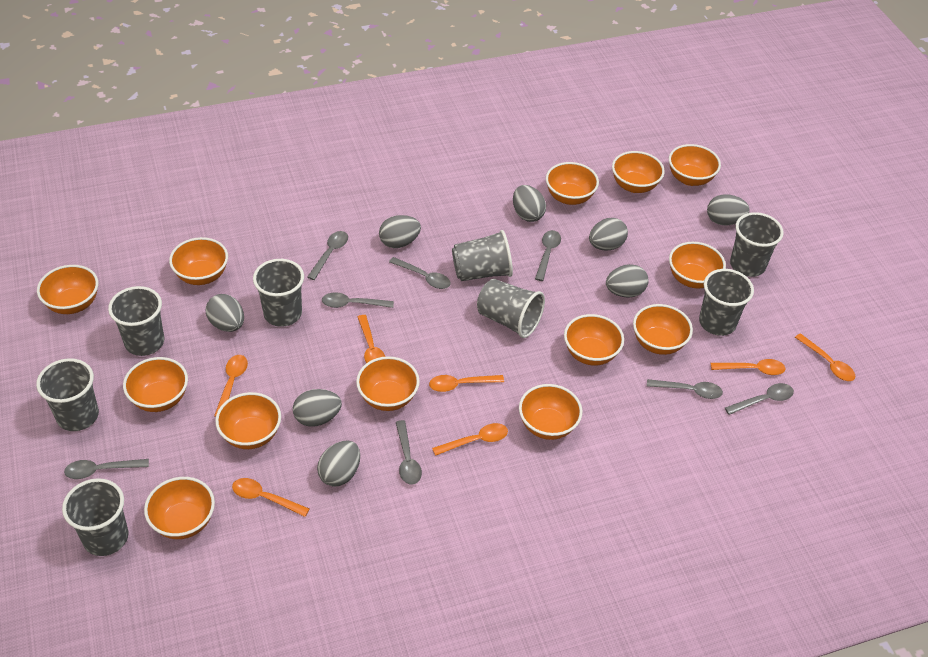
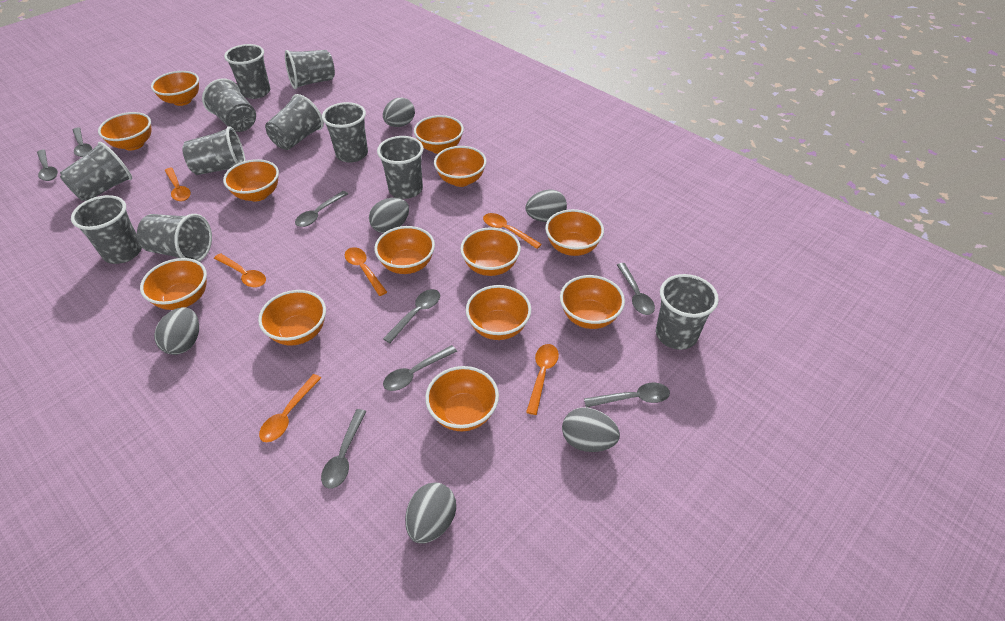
grey cup: [36,358,99,431] [62,478,129,556] [108,286,164,356] [253,259,304,327] [452,230,513,281] [477,279,545,338] [699,269,754,336] [730,212,784,277] = 8 -> [60,142,132,201] [71,195,142,264] [137,214,212,262] [182,126,246,175] [202,78,256,132] [224,44,270,99] [265,94,324,150] [285,50,335,89] [322,102,368,163] [377,136,424,199] [656,274,719,350] = 11
grey egg: [206,294,244,332] [293,389,342,427] [317,440,360,486] [379,215,421,248] [513,185,546,222] [589,218,628,250] [606,264,648,298] [707,194,750,225] = 8 -> [154,307,199,355] [369,198,409,233] [383,97,415,127] [405,482,456,544] [525,189,567,222] [562,408,620,452] = 6
orange spoon: [214,355,248,417] [232,478,309,517] [358,315,385,363] [429,375,504,392] [432,423,508,456] [711,359,785,375] [795,333,855,381] = 7 -> [165,167,191,201] [214,253,266,287] [259,374,321,442] [345,247,387,296] [483,213,542,249] [526,344,559,415] = 6

